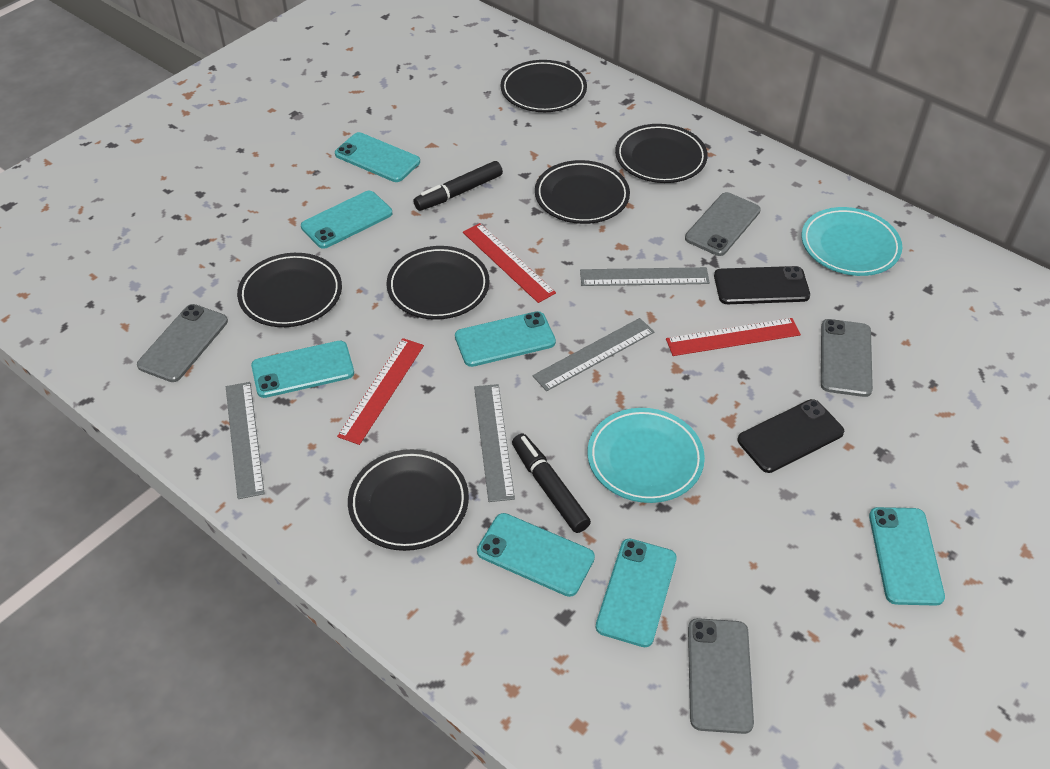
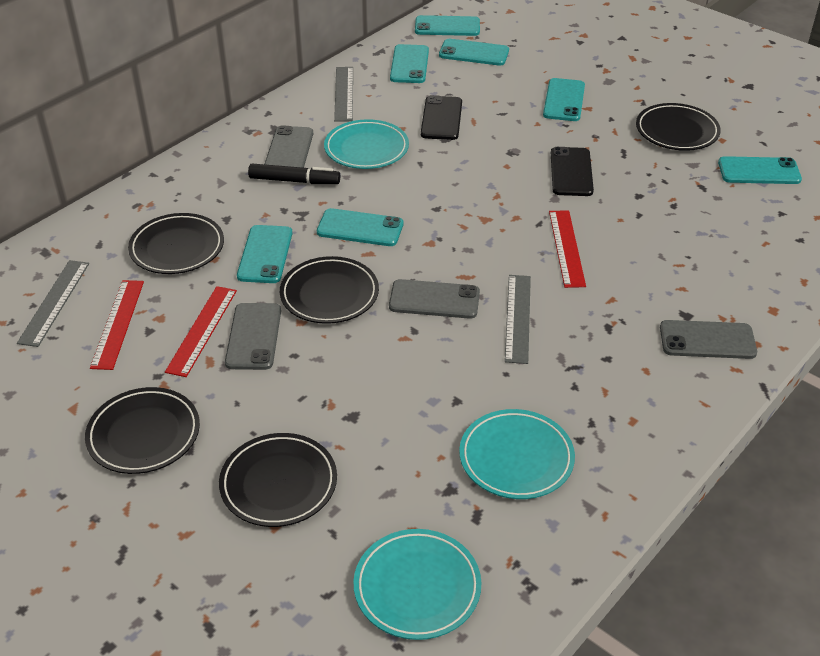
black marker: [413,161,503,211] [512,434,591,533] = 2 -> [248,164,340,184] = 1
black plate: [237,253,342,327] [348,449,469,551] [387,246,490,320] [500,60,587,112] [535,160,630,224] [615,124,708,183] = 6 -> [85,387,200,474] [128,213,224,274] [219,433,337,527] [280,256,379,324] [636,103,721,151] = 5
grey ruler: [226,382,265,499] [474,384,515,502] [533,318,654,391] [580,267,710,286] = 4 -> [17,260,89,347] [334,67,353,122] [505,275,531,364] = 3
turquoise plate: [587,408,705,503] [801,207,902,276] = 2 -> [324,119,409,169] [354,529,482,640] [459,409,575,499] = 3

